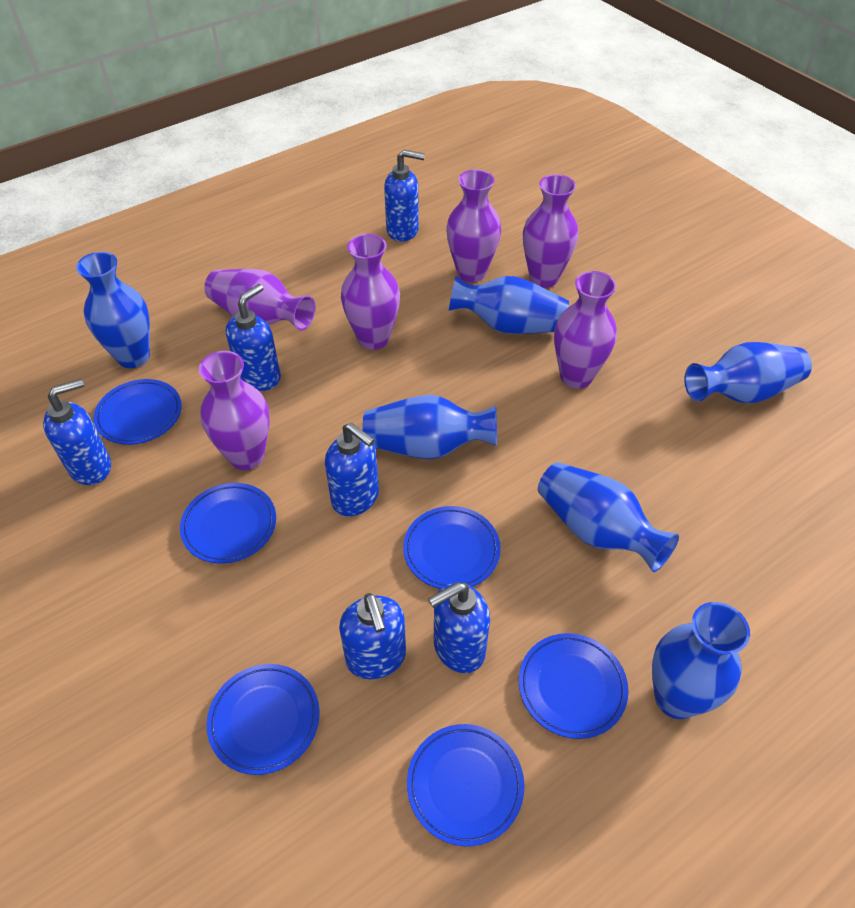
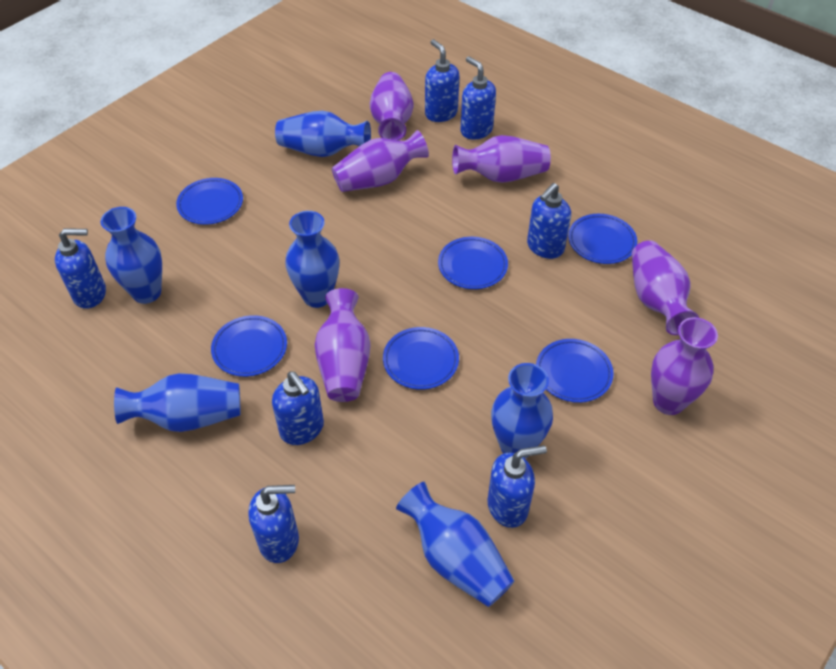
blue soap dispenser: [43,379,111,485] [226,284,281,391] [325,423,379,516] [339,593,406,679] [384,150,425,242] [428,582,490,673] = 6 -> [55,229,106,309] [248,485,299,563] [272,371,324,445] [425,39,460,122] [461,56,496,140] [487,445,547,528] [527,183,571,259] = 7

